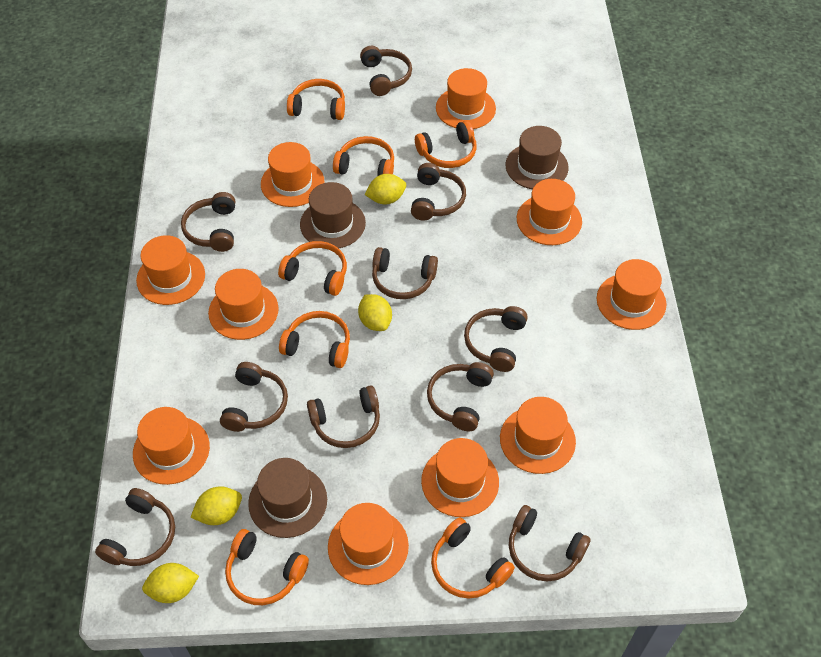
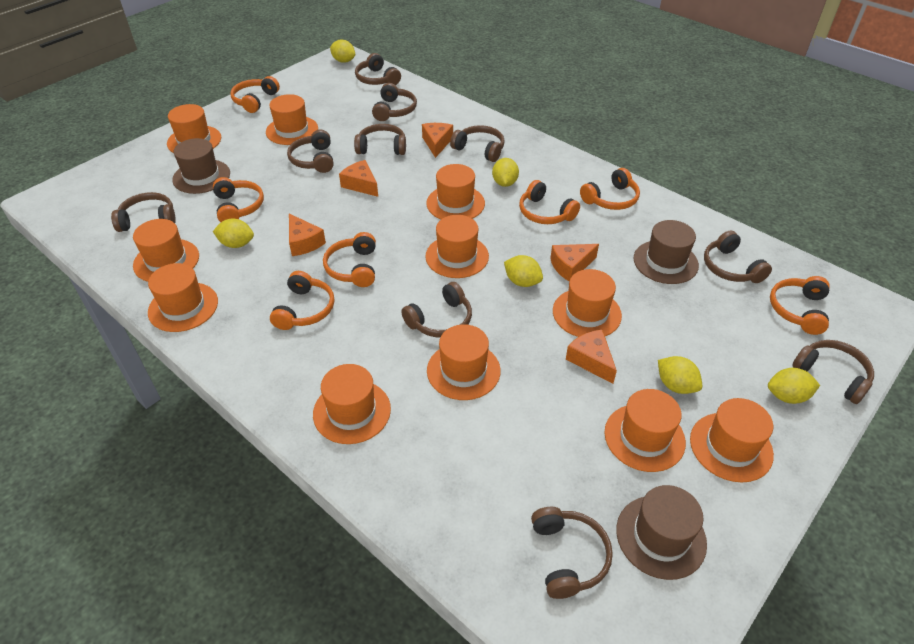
orange cheese: none = 0 -> [289,214,326,256] [339,160,378,197] [422,123,453,158] [550,244,599,281] [566,330,617,384] = 5
orange hat: [133,407,210,485] [136,235,205,305] [208,269,279,340] [261,142,325,207] [328,503,409,585] [421,438,499,517] [436,68,496,129] [500,397,576,474] [517,179,582,245] [597,259,666,330] = 10 -> [133,219,199,282] [148,263,218,332] [167,104,221,153] [266,94,318,145] [313,364,391,444] [425,215,489,278] [426,164,485,219] [427,324,501,400] [553,269,622,337] [604,389,686,472] [690,398,774,483] = 11
yellow lemon: [142,563,199,603] [190,486,242,525] [358,294,392,331] [365,174,406,204] = 4 -> [213,219,254,248] [330,40,355,63] [492,158,519,187] [504,255,543,287] [658,356,702,394] [768,368,820,404] = 6

